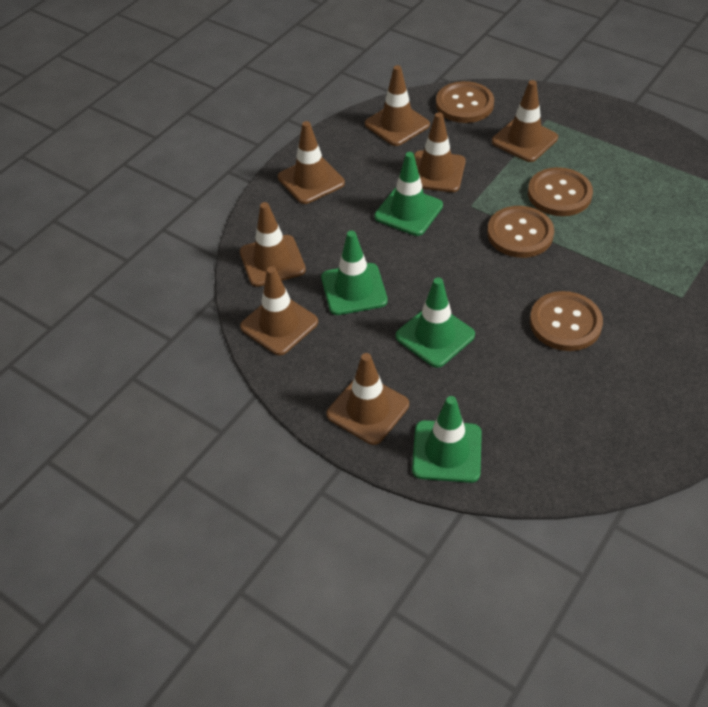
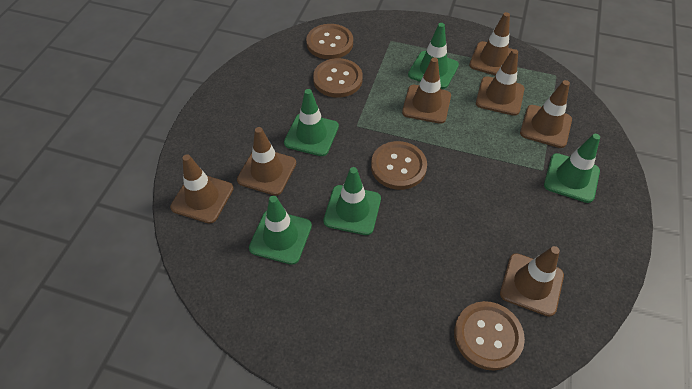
green traffic cone: [321,231,388,315] [374,152,443,236] [396,278,475,368] [412,396,482,483] = 4 -> [249,196,312,265] [284,89,339,156] [323,167,381,235] [408,23,459,89] [544,134,600,203] = 5

